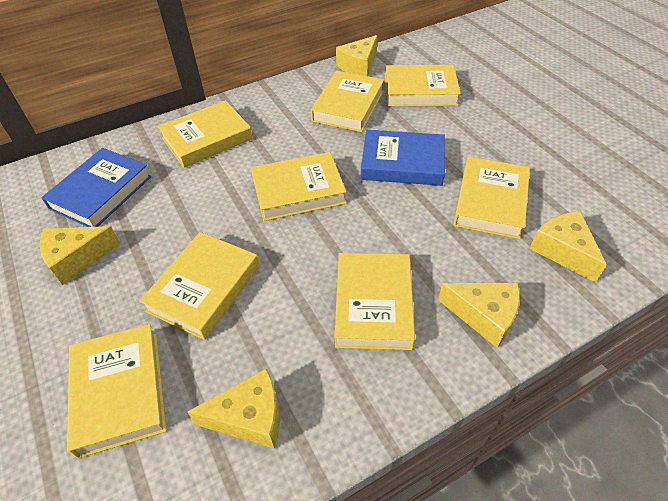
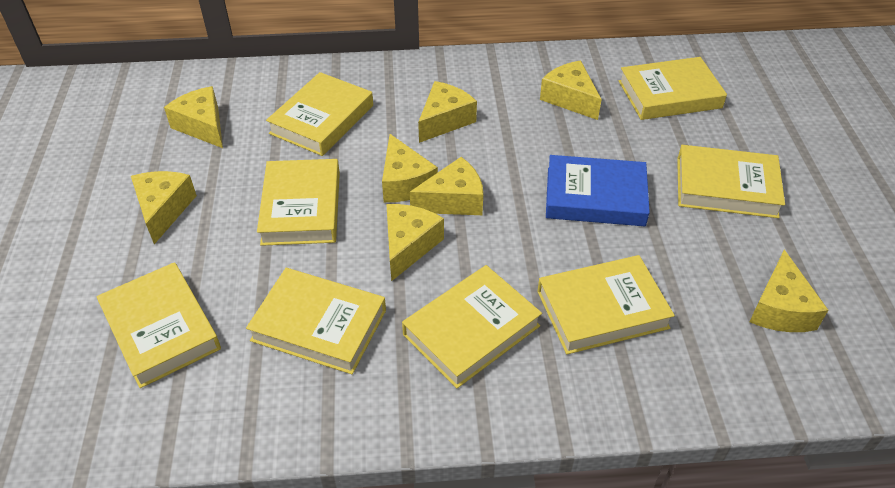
blue book: [41,148,152,227] [361,130,445,186] = 2 -> [546,155,650,226] = 1
yellow cheese: [40,226,120,285] [187,368,280,449] [336,35,378,76] [438,283,520,348] [529,211,607,282] = 5 -> [131,171,197,244] [164,86,223,148] [382,134,438,202] [386,204,444,281] [410,157,483,215] [418,81,477,143] [540,61,602,120] [750,250,828,332] = 8

